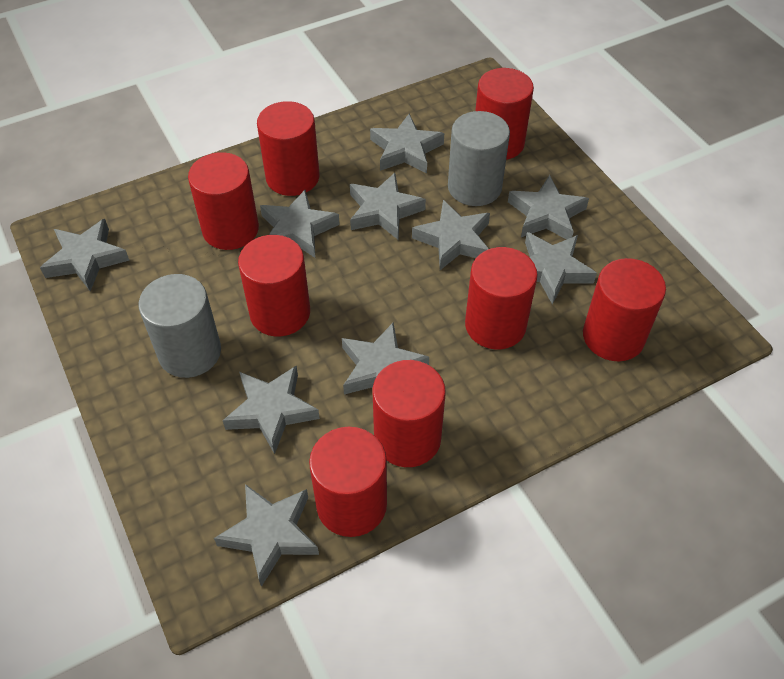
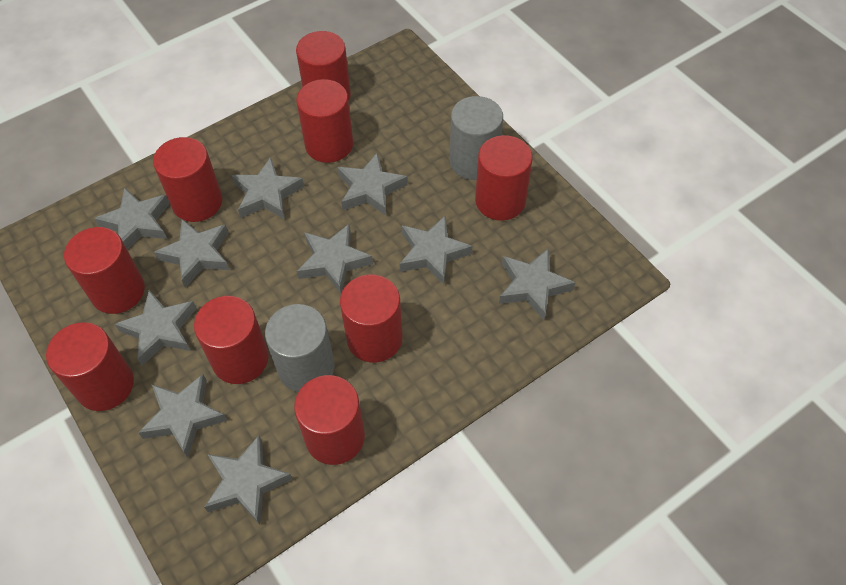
red cylinder: [188,152,259,250] [238,235,310,337] [257,101,320,196] [309,427,387,537] [373,360,446,467] [465,247,538,349] [475,68,534,160] [583,258,666,361] = 8 -> [46,322,134,411] [64,227,145,314] [153,137,222,222] [194,296,269,384] [294,375,365,465] [296,31,351,102] [296,79,353,163] [340,275,402,363] [475,135,532,221] = 9

